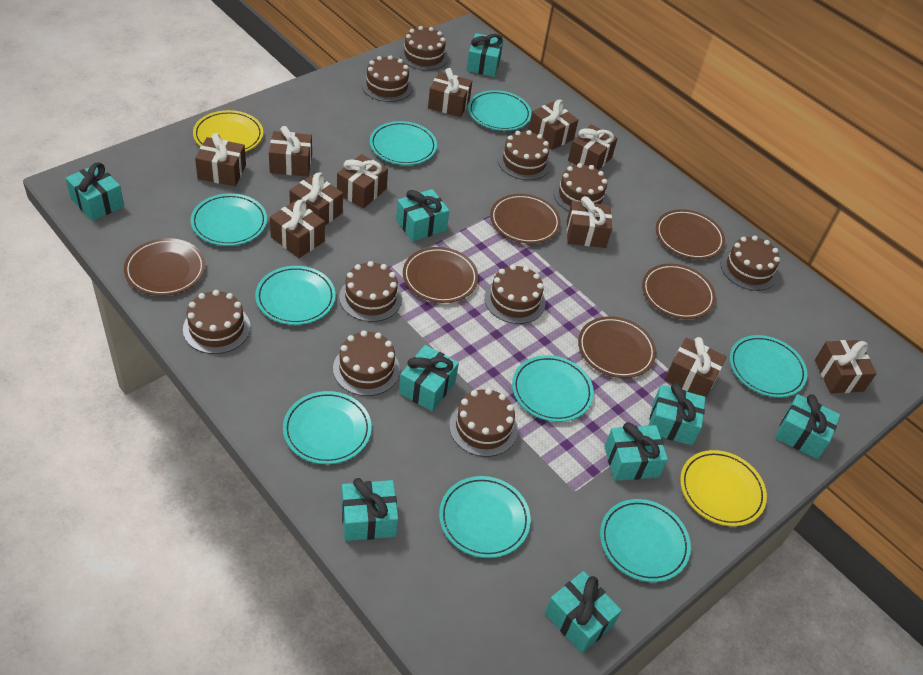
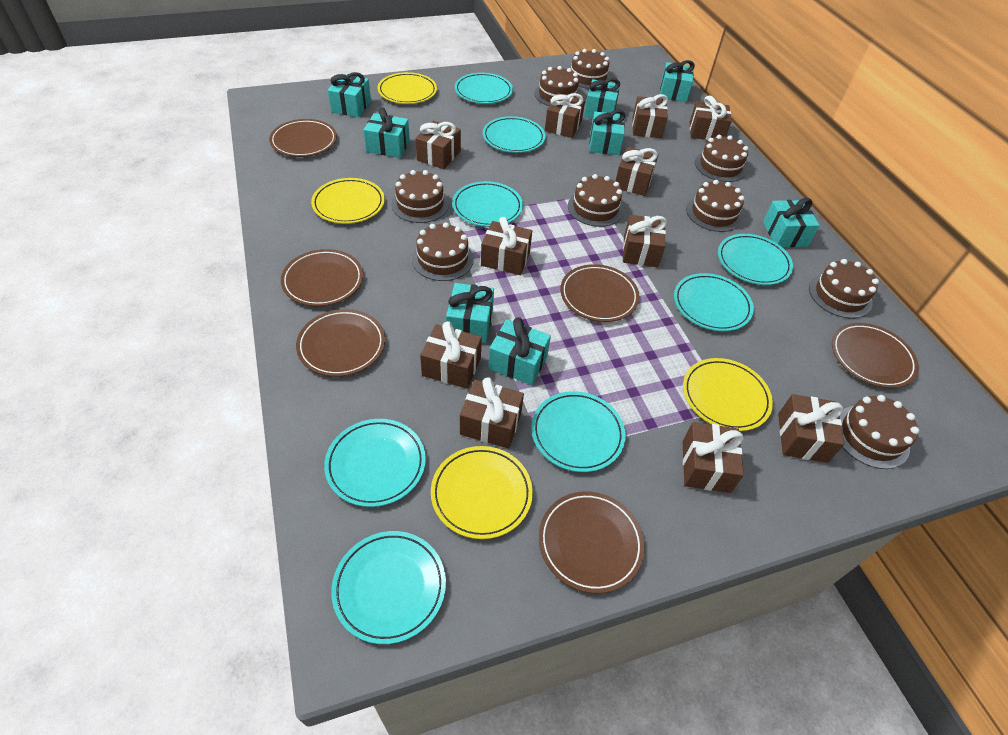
brown cake: [183,290,251,354] [333,330,400,396] [339,261,402,322] [362,55,413,102] [400,26,448,71] [449,388,518,457] [484,265,545,324] [498,130,551,180] [553,163,608,211] [721,236,780,291] = 10 -> [392,170,449,223] [412,222,474,281] [535,66,580,106] [568,174,624,227] [571,49,611,89] [686,180,745,232] [695,135,748,182] [809,259,879,318] [840,395,919,469] = 9
turquoise gift: [66,163,124,221] [341,478,398,541] [396,189,449,242] [399,345,459,411] [467,33,504,77] [545,571,622,653] [604,422,668,481] [649,383,706,446] [775,394,840,459] = 9 -> [328,72,371,117] [364,107,410,158] [446,283,494,343] [488,317,551,385] [584,78,620,118] [590,110,626,155] [660,60,695,102] [763,198,820,247] = 8
turquoise plate: [191,193,267,246] [255,266,336,325] [283,391,371,464] [370,121,437,165] [439,476,531,558] [468,90,532,131] [512,355,594,422] [600,499,691,582] [730,335,808,397] = 9 -> [324,419,426,507] [331,531,446,644] [452,181,523,227] [455,73,513,104] [483,116,546,153] [531,391,626,472] [674,273,754,331] [718,234,793,285] = 8
yellow plate: [193,110,263,152] [680,450,767,526] = 2 -> [311,178,385,224] [378,72,437,104] [431,446,533,539] [683,358,773,431] = 4

